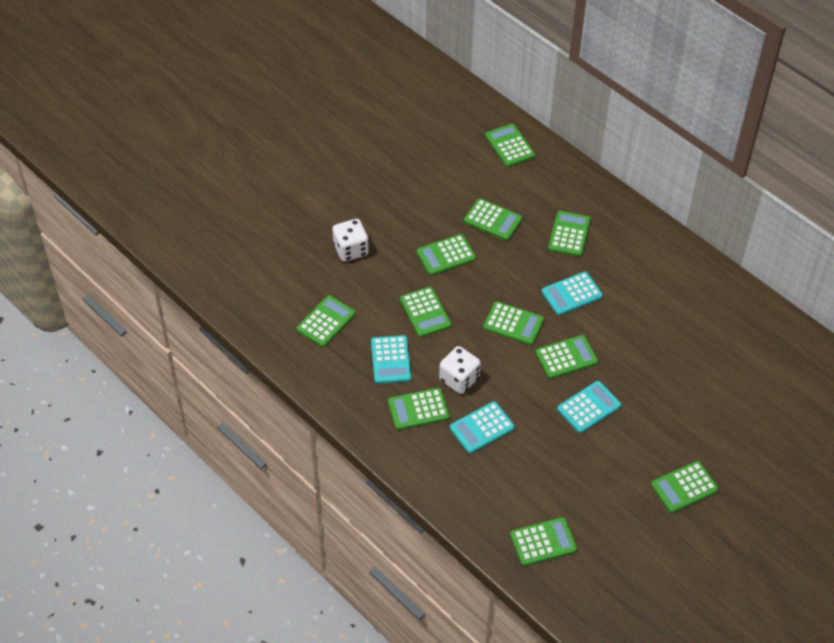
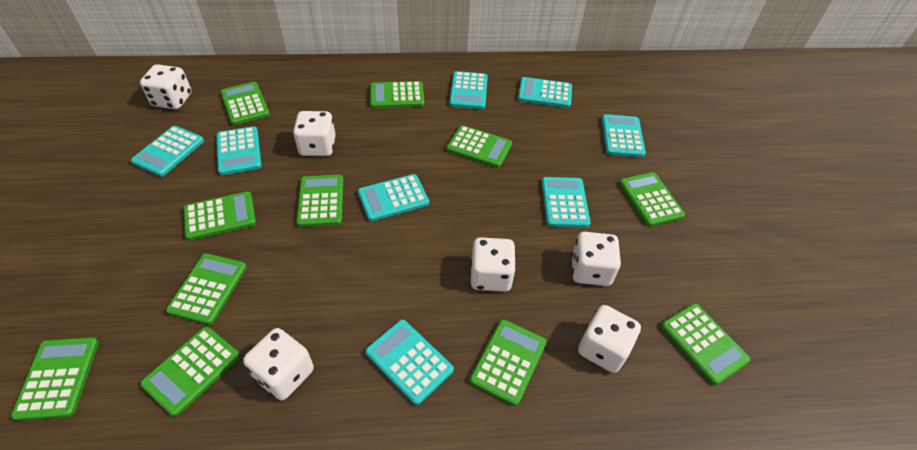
turquoise calculator: [371,335,411,384] [450,401,515,454] [542,272,603,316] [557,381,621,433] = 4 -> [131,126,204,177] [216,126,262,175] [358,174,429,221] [365,320,454,405] [449,71,488,109] [518,77,572,108] [542,177,591,228] [602,114,646,157] = 8
white dice: [332,219,369,262] [439,346,481,394] = 2 -> [140,64,192,109] [243,328,314,401] [293,111,336,156] [471,237,516,292] [571,232,621,286] [578,305,641,373] = 6

